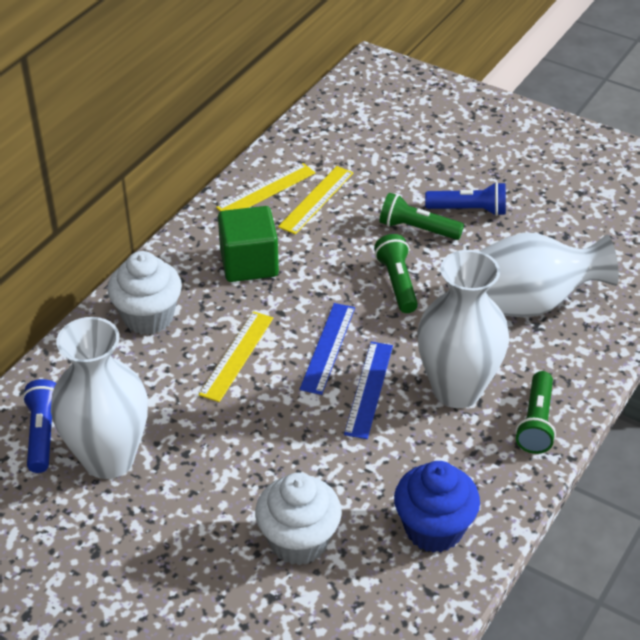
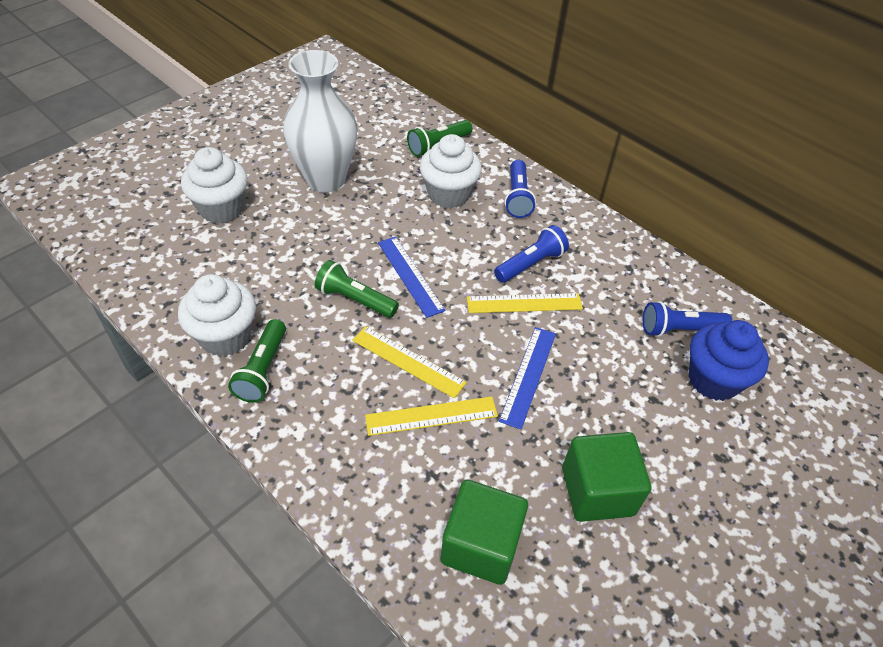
blue flashlight: [23,379,56,473] [425,182,506,216] = 2 -> [494,225,569,283] [505,160,536,218] [643,301,732,337] = 3
green cube: [218,206,279,282] = 1 -> [441,480,528,585] [562,432,651,522] = 2
white cupcake: [107,251,182,335] [255,473,342,565] = 2 -> [178,274,256,357] [181,147,247,224] [420,134,482,209] = 3
white vase: [51,317,148,479] [417,250,510,408] [480,233,619,317] = 3 -> [283,50,357,193] = 1

